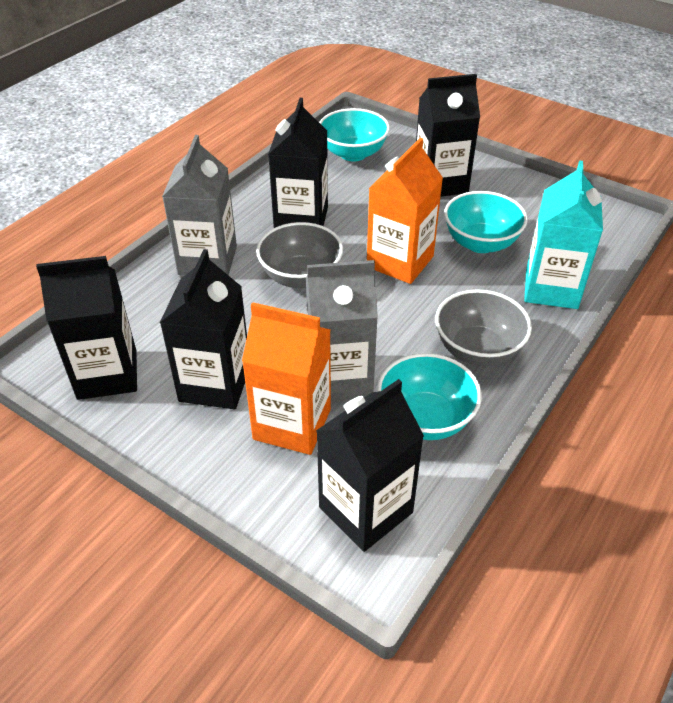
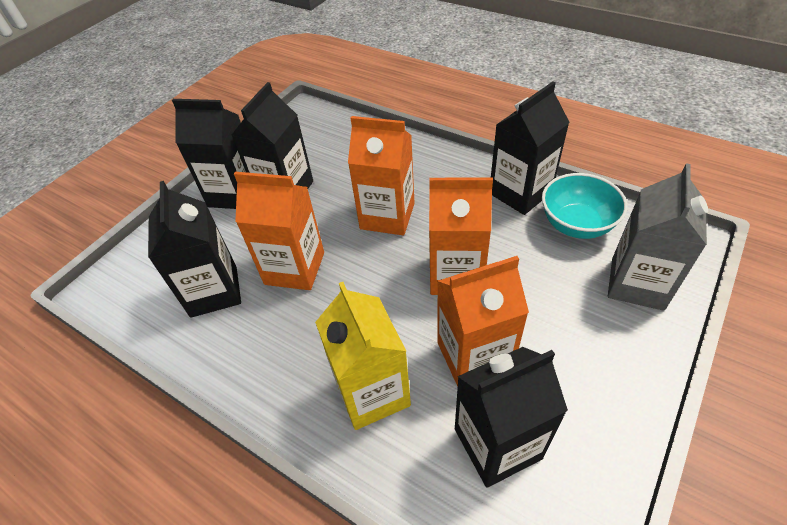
grey bowl: [256,222,343,288] [435,289,532,366] = 2 -> none = 0
grey carton: [162,135,237,276] [306,260,378,400] = 2 -> [608,163,708,311] = 1
orange carton: [242,302,331,455] [367,138,443,284] = 2 -> [234,172,324,290] [348,116,415,235] [429,177,493,295] [437,256,529,387] = 4
turquoise bowl: [319,108,390,161] [377,353,482,440] [444,191,528,253] = 3 -> [542,173,628,239] = 1
turquoise carton: [524,161,603,309] = 1 -> none = 0
yellow carton: none = 0 -> [315,282,411,430] = 1

